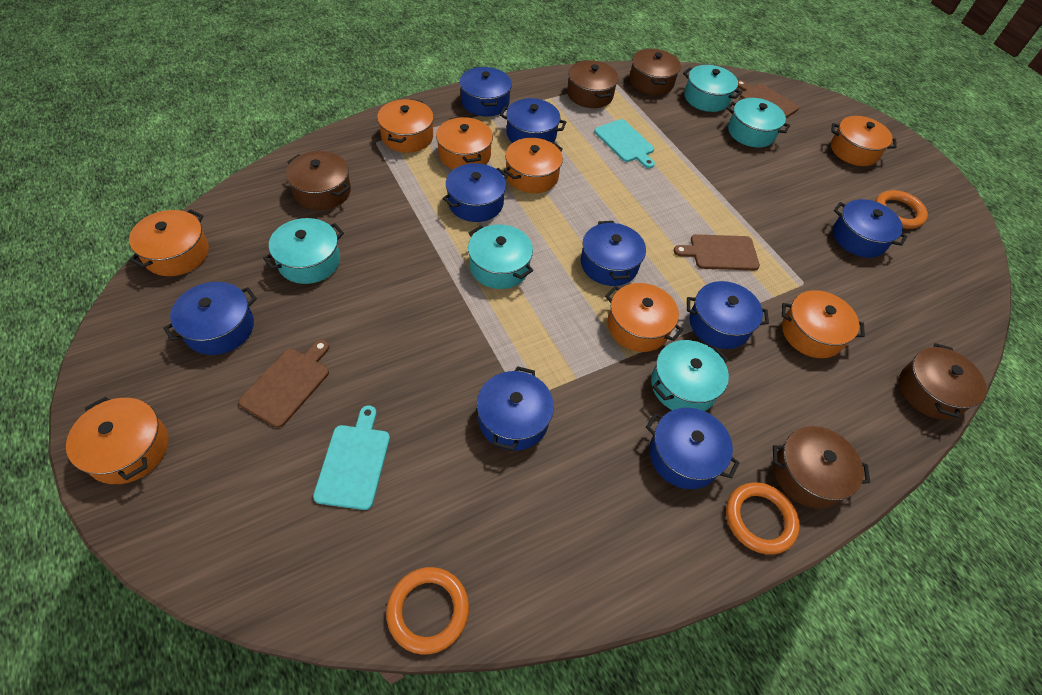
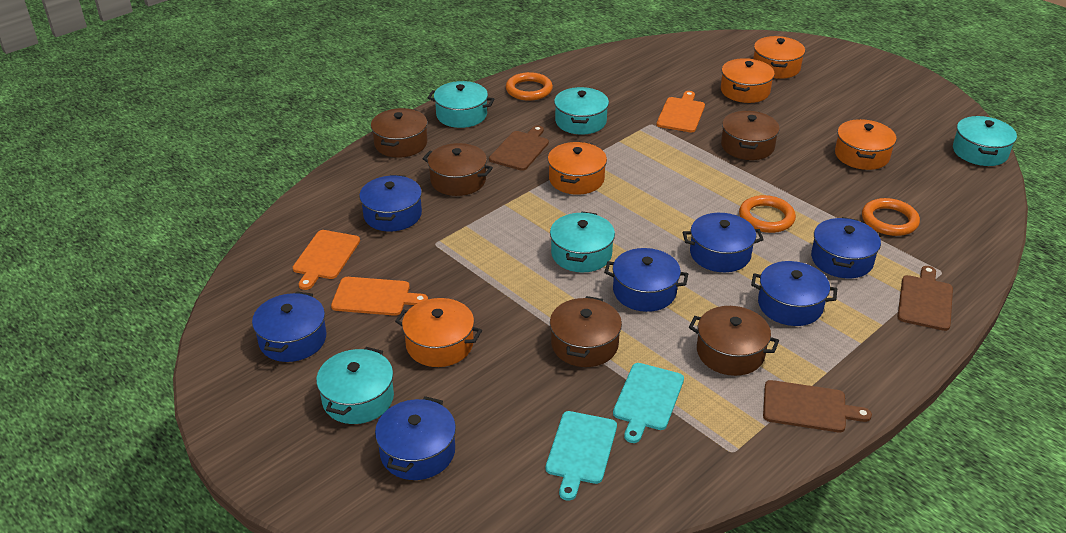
blue pot: [163,282,257,355] [442,163,508,222] [459,67,512,116] [477,366,554,451] [500,98,566,143] [581,221,646,286] [646,407,739,489] [687,281,769,349] [833,199,908,258] = 9 -> [252,291,327,362] [359,175,422,231] [375,396,456,480] [604,248,688,312] [683,213,764,272] [751,261,837,326] [811,217,881,278] = 7
orange cutting board: none = 0 -> [293,230,360,290] [331,277,428,316] [657,91,705,132] = 3
orange pot: [66,397,169,484] [129,209,209,276] [377,99,434,153] [436,116,493,170] [504,138,563,193] [605,283,683,352] [782,290,865,358] [831,116,897,166] = 8 -> [395,298,482,367] [548,142,607,195] [721,58,775,103] [753,36,805,79] [835,119,896,170] = 5

